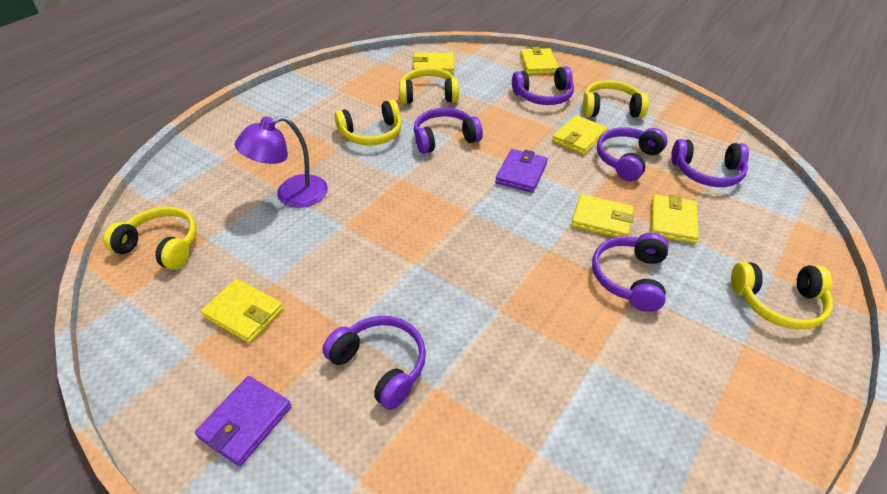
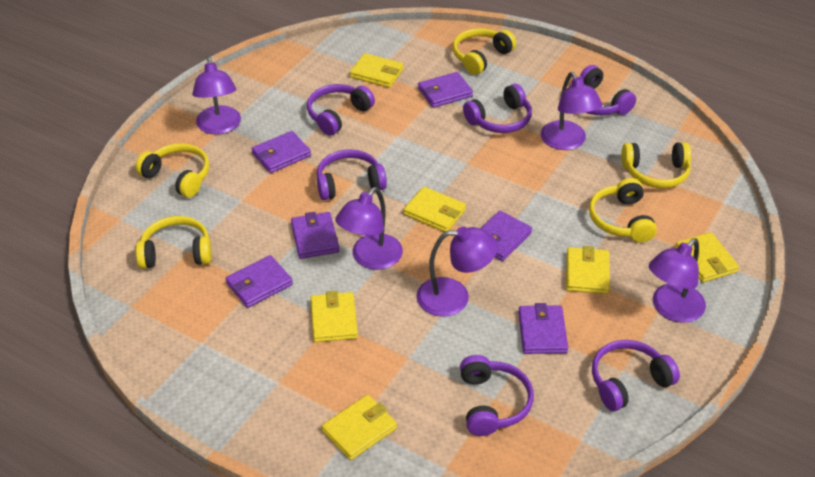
purple lamp: [235,116,328,208] = 1 -> [192,57,241,135] [335,187,403,270] [416,227,498,317] [541,72,603,150] [649,238,706,323] = 5
purple wallet: [195,376,292,466] [495,149,548,193] = 2 -> [226,255,293,308] [252,131,311,173] [291,212,340,259] [418,72,473,108] [480,211,532,261] [518,303,568,354] = 6

